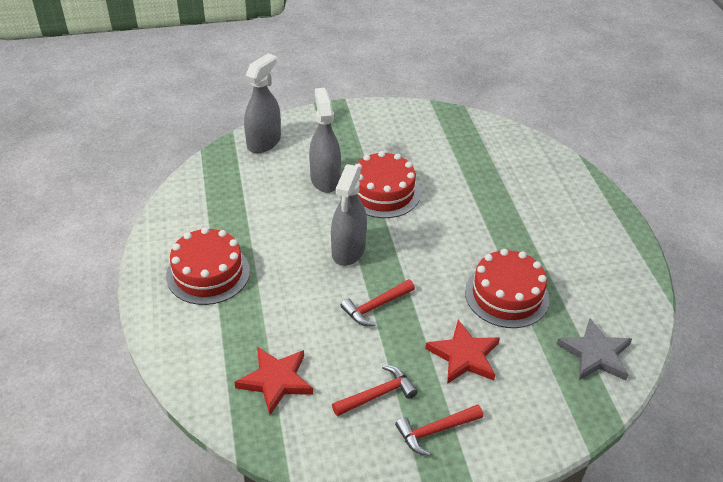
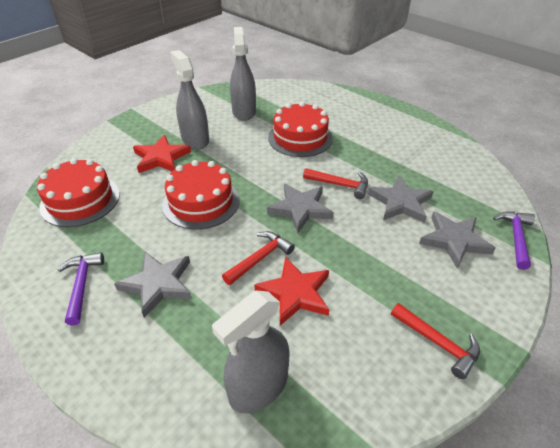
grey star: [556,318,632,380] = 1 -> [114,252,192,318] [267,184,334,233] [368,176,434,223] [419,211,496,268] = 4
purple hammer: none = 0 -> [58,252,104,326] [493,211,535,270] = 2

